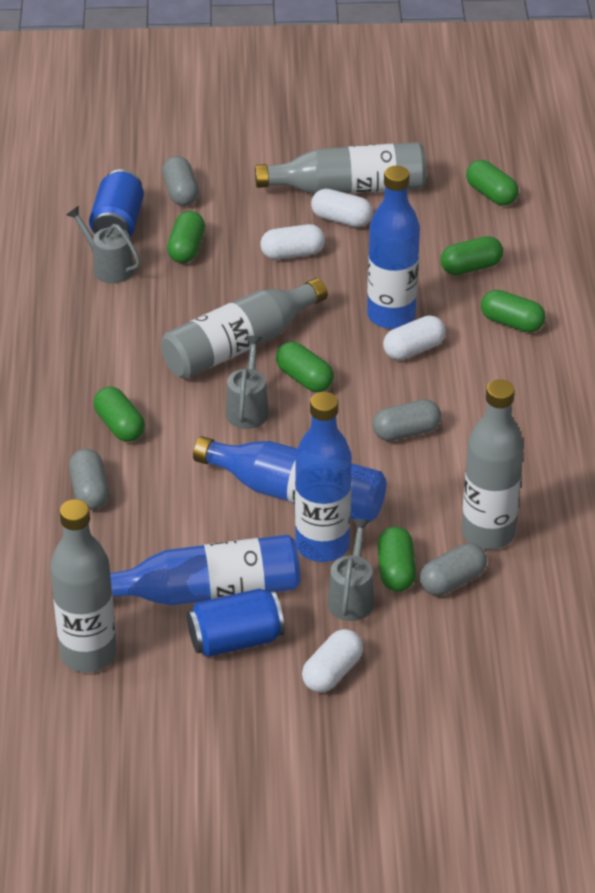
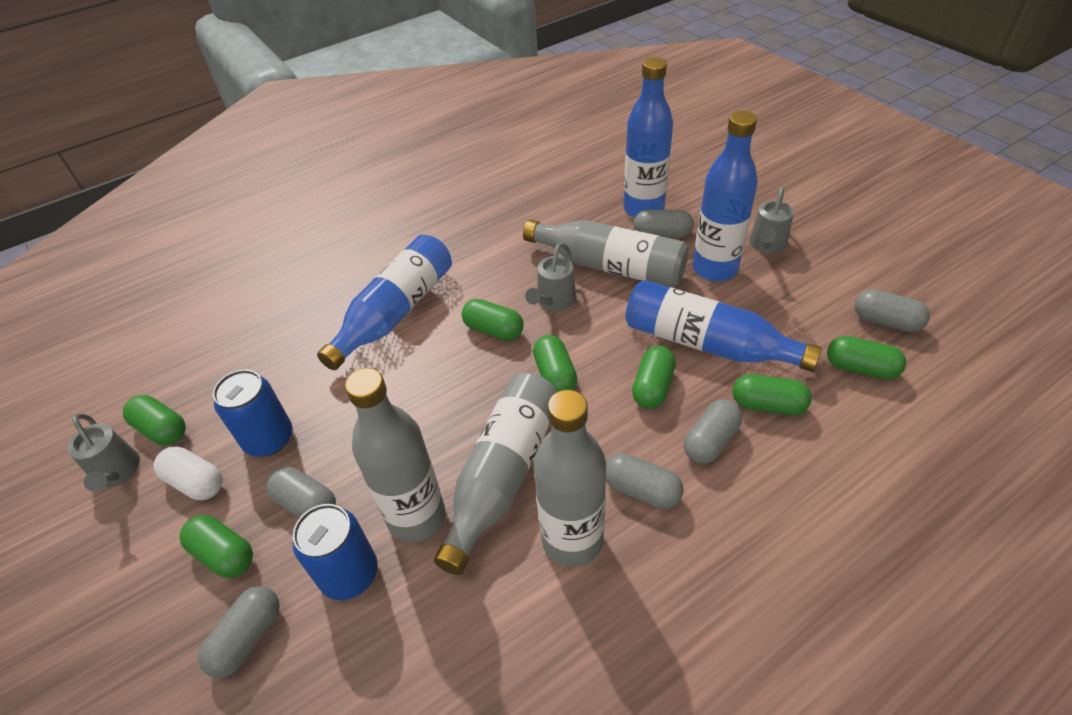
grey capsule: [69,449,109,510] [162,156,199,206] [372,399,441,441] [419,543,487,596] = 4 -> [198,586,280,678] [266,466,336,518] [606,453,684,509] [634,210,694,238] [684,399,742,464] [855,289,930,332] = 6
white capsule: [260,224,325,260] [302,629,363,693] [311,189,373,227] [383,315,446,360] = 4 -> [153,446,223,500] = 1

